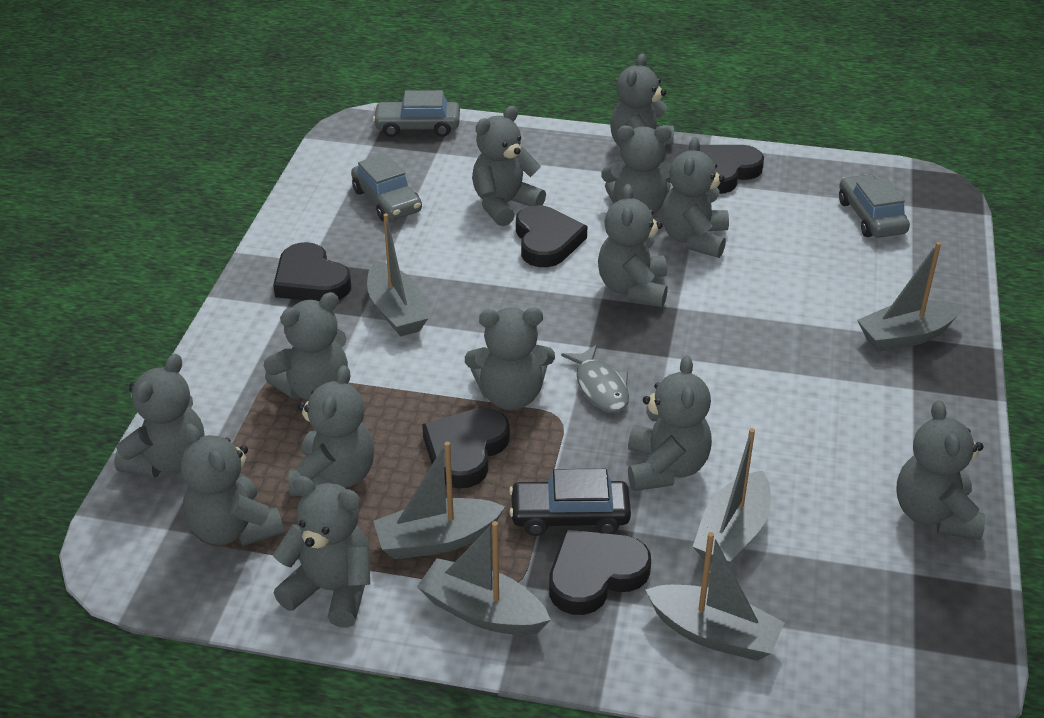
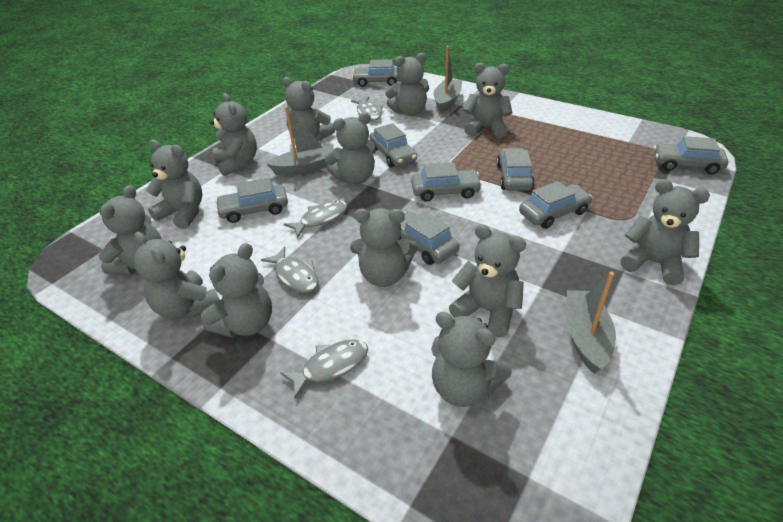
black car: [509,469,631,536] = 1 -> none = 0
black heart: [273,242,351,301] [422,408,510,488] [516,205,588,267] [549,529,651,615] [698,145,764,194] = 5 -> none = 0
grey boat: [367,213,429,337] [373,441,505,559] [417,521,551,635] [645,532,785,661] [693,428,771,564] [857,242,963,352] = 6 -> [267,106,333,176] [434,46,462,113] [566,272,616,374] = 3
grey car: [351,154,422,221] [373,90,460,137] [839,174,910,238] = 3 -> [215,178,288,223] [352,59,400,87] [369,123,417,168] [399,211,460,265] [411,162,482,202] [496,148,535,191] [519,181,592,229] [654,136,728,174] = 8
grey fish: [561,345,629,412] = 1 -> [261,247,319,292] [280,339,368,399] [284,200,348,238] [351,97,383,121] = 4

